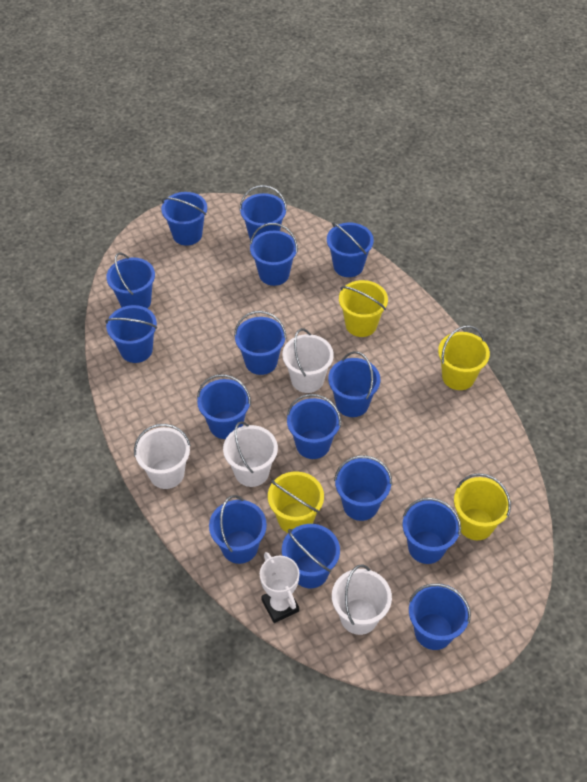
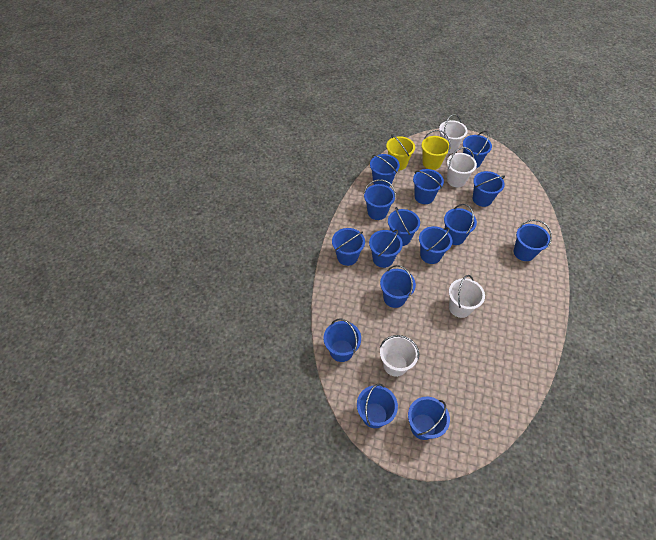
white trophy: [260,552,300,623] = 1 -> none = 0
yellow bucket: [268,471,324,533] [339,280,388,337] [438,325,490,390] [454,473,511,540] = 4 -> [386,134,415,170] [421,130,451,170] = 2

